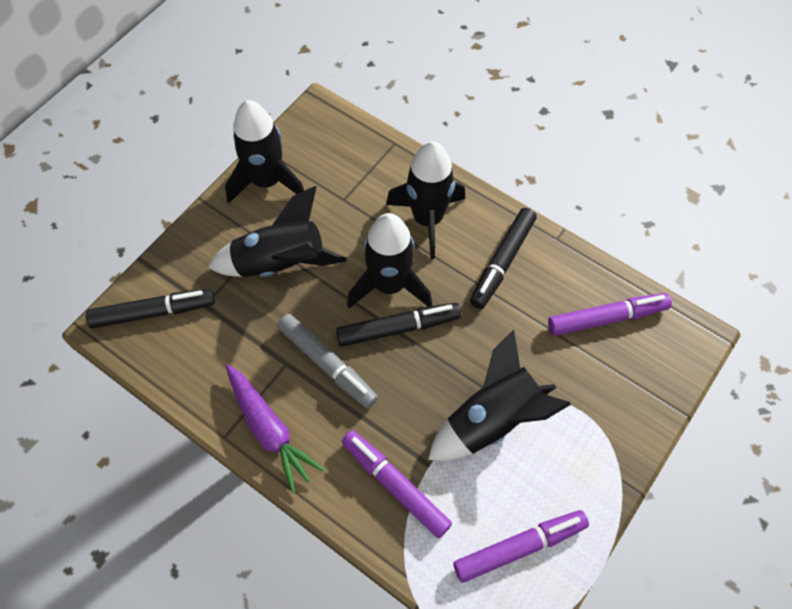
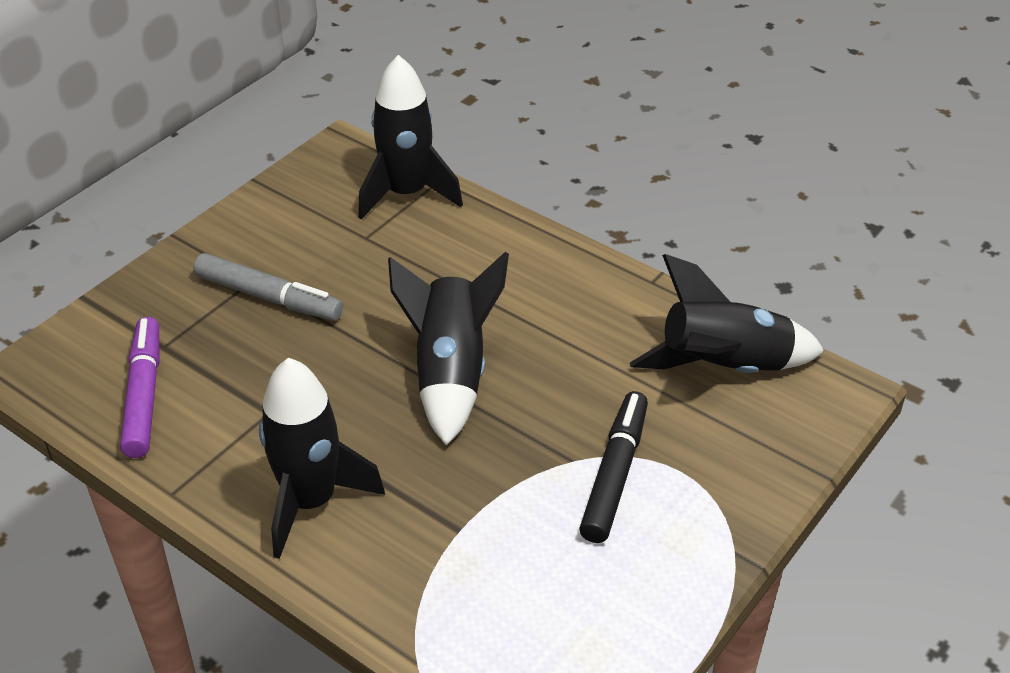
black marker: [86,289,215,328] [336,303,461,347] [470,208,537,309] = 3 -> [579,391,648,543] = 1
black rocket: [208,186,347,277] [225,100,304,203] [347,213,432,308] [386,141,465,259] [428,330,571,461] = 5 -> [259,358,385,559] [358,55,463,220] [388,252,509,446] [630,254,824,373] = 4
purple carrot: [226,364,324,493] = 1 -> none = 0
purple marker: [342,430,452,538] [453,510,589,583] [548,293,672,336] = 3 -> [120,317,159,458] = 1

